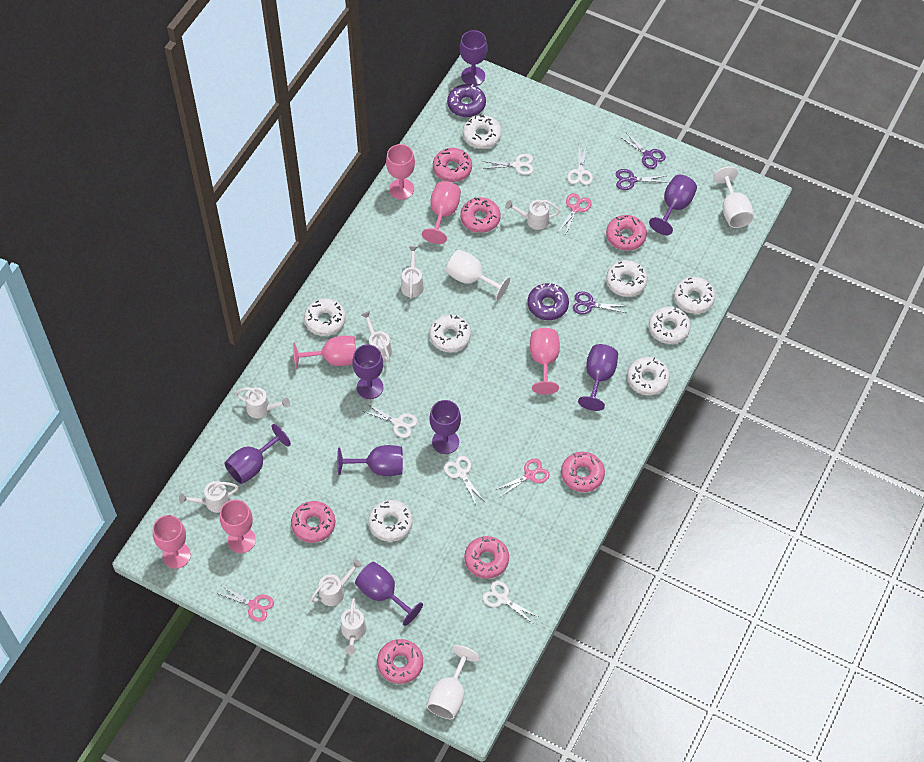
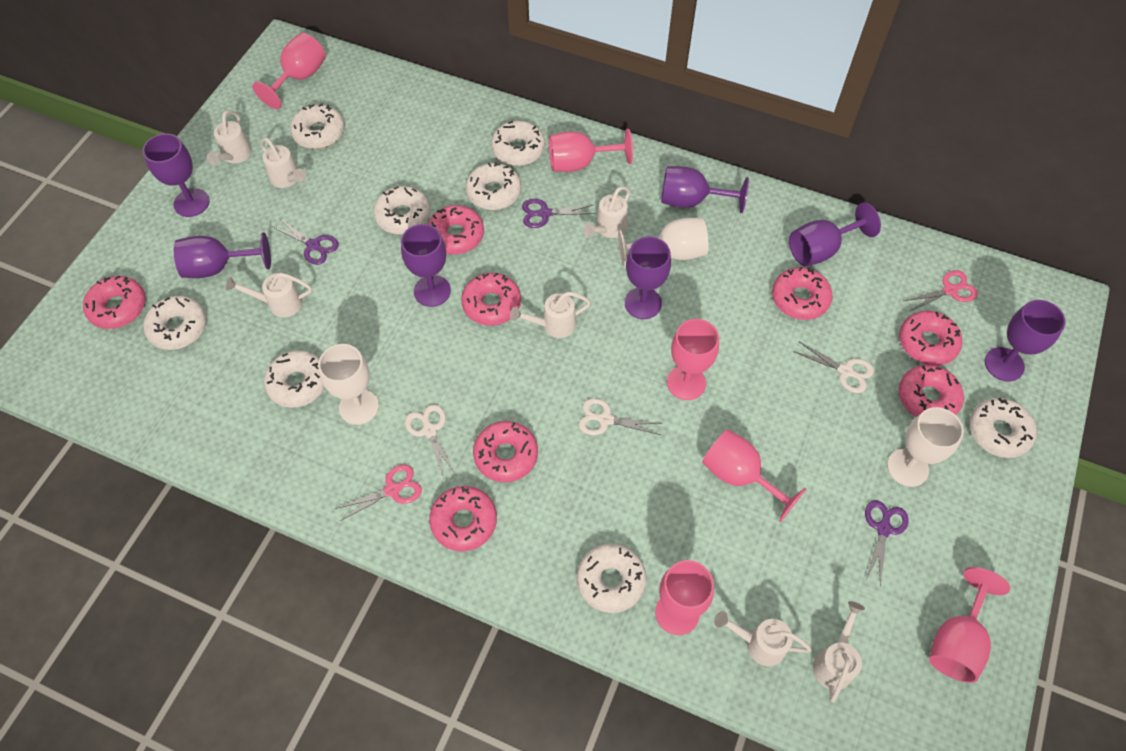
pink donut: [291,501,335,543] [377,639,423,684] [433,148,472,182] [460,197,501,233] [464,536,509,579] [561,452,605,492] [606,215,647,251] = 7 -> [83,275,146,329] [428,205,484,254] [429,486,497,551] [461,273,521,326] [473,421,538,482] [772,267,833,320] [899,311,962,366] [899,365,964,417] = 8
pink scissors: [216,585,274,622] [495,458,550,496] [557,193,592,235] = 3 -> [335,465,422,521] [904,270,978,311] = 2
purple donut: [447,84,486,117] [528,283,569,320] = 2 -> none = 0
purple goblet: [224,424,291,484] [337,445,403,476] [352,345,383,399] [355,562,423,626] [429,400,461,454] [460,30,487,86] [578,344,618,411] [649,175,697,235] = 8 -> [143,133,210,217] [174,232,271,278] [401,224,451,307] [625,237,671,319] [661,166,749,213] [789,202,881,266] [985,300,1066,382] = 7
white scissors: [362,404,418,438] [444,456,484,506] [482,154,534,175] [482,581,538,623] [567,144,593,185] = 5 -> [405,405,456,480] [579,398,663,435] [793,341,874,393] = 3

